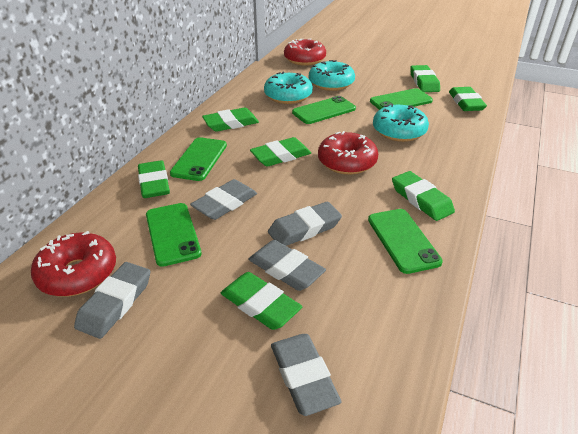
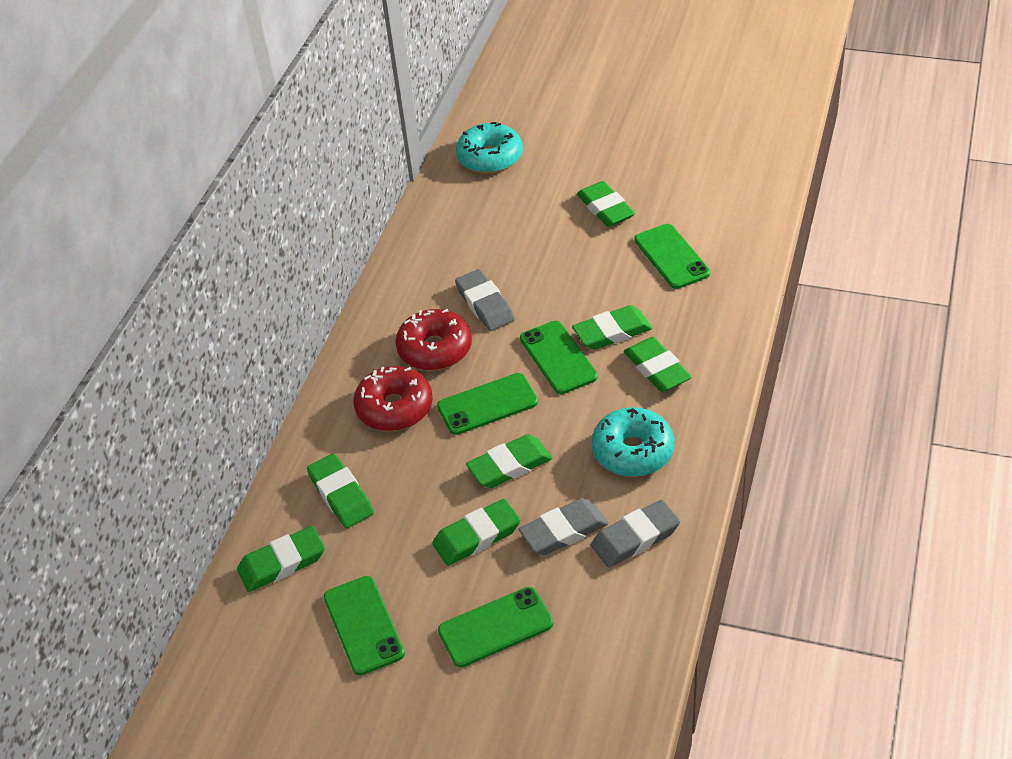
grey eraser: [74,262,150,339] [190,179,257,220] [248,240,326,291] [268,202,342,246] [271,334,342,416] = 5 -> [455,269,515,331] [519,498,609,555] [591,500,680,567] = 3
red donut: [31,231,116,297] [284,38,326,66] [318,131,378,175] = 3 -> [353,366,433,431] [395,309,472,371] = 2
turquoise donut: [264,72,313,104] [309,60,355,91] [373,104,429,142] = 3 -> [456,122,523,174] [592,407,674,477] = 2

